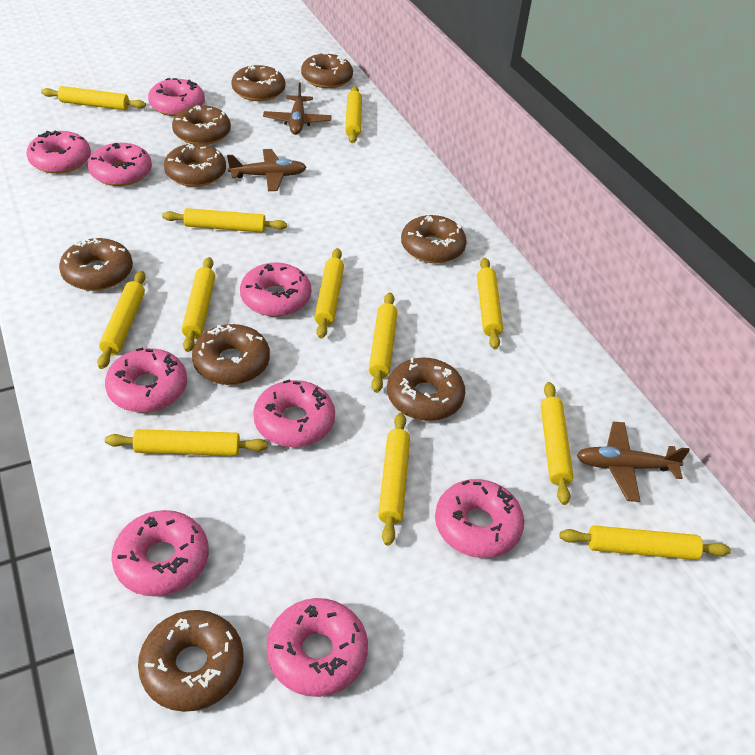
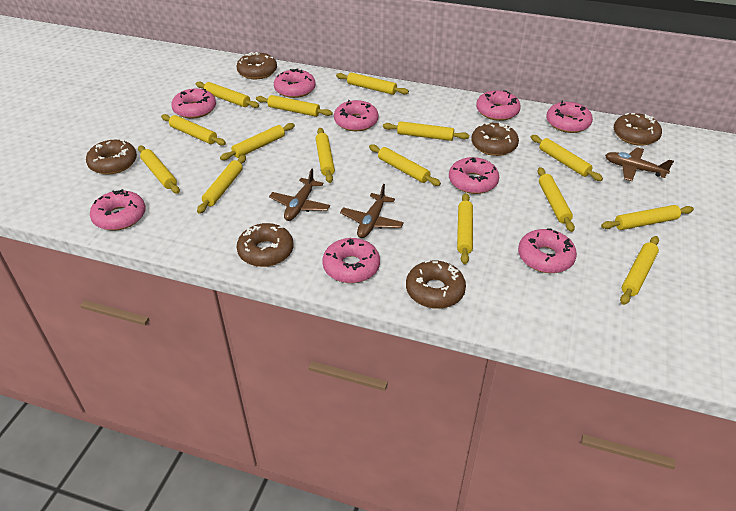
brown donut: [59,238,133,291] [138,610,243,712] [164,144,226,187] [172,105,231,145] [192,324,270,385] [231,65,285,101] [301,53,353,88] [387,357,465,421] [401,215,467,264] = 9 -> [86,140,137,175] [236,52,277,79] [237,223,293,267] [406,260,466,309] [471,122,519,156] [614,113,662,146] = 6
yellow rolling pin: [41,86,146,110] [97,271,146,369] [105,429,268,456] [162,208,287,233] [182,257,215,352] [314,248,344,339] [345,86,362,143] [369,292,398,393] [378,413,410,546] [477,258,503,349] [541,382,573,505] [559,525,731,560] = 12 -> [138,146,180,194] [161,114,226,146] [196,81,259,108] [197,155,246,214] [220,123,295,160] [256,95,333,117] [316,128,335,183] [336,73,409,95] [369,144,441,186] [383,121,469,141] [457,193,473,264] [531,135,603,181] [537,167,575,232] [601,205,694,230] [620,236,659,305] = 15

